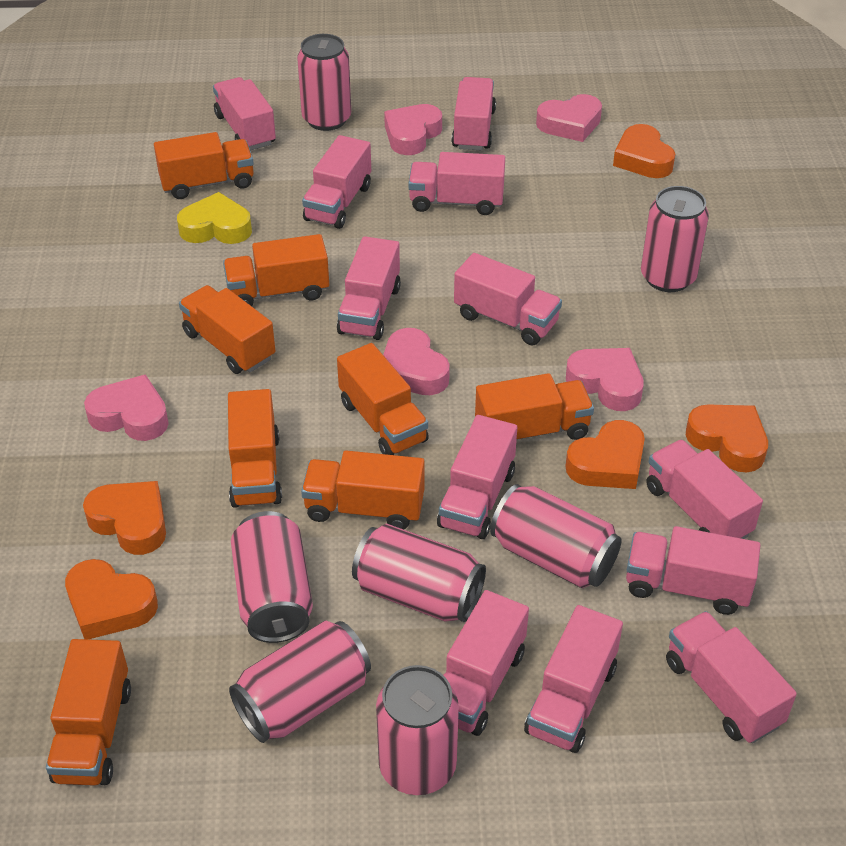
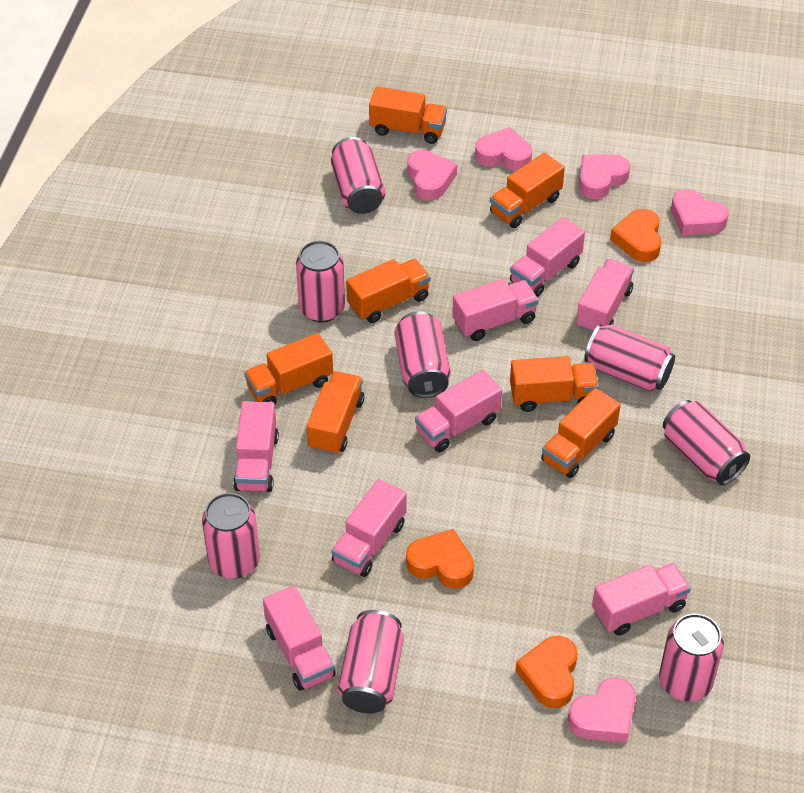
orange heart: [65,559,158,639] [83,481,166,555] [566,420,645,489] [613,124,675,178] [686,404,768,473] = 5 -> [406,529,474,589] [515,636,578,708] [610,209,662,262] = 3
orange truck: [46,639,131,786] [154,132,254,199] [179,285,275,374] [223,234,329,306] [228,389,282,508] [301,451,425,529] [337,343,429,455] [475,373,594,440] = 8 -> [244,333,333,404] [307,371,364,455] [346,259,430,323] [369,86,447,144] [490,153,565,228] [510,356,599,412] [541,388,621,478] = 7
pink can: [229,621,371,743] [231,511,313,643] [297,34,351,131] [352,524,486,622] [376,665,459,795] [490,484,621,588] [641,186,709,292] = 7 -> [202,493,260,579] [296,240,345,323] [331,137,385,214] [338,610,404,713] [395,311,451,398] [584,324,675,392] [659,613,724,701] [663,400,750,485] = 8
pink truck: [213,77,276,151] [302,135,371,229] [337,236,401,340] [408,152,505,215] [437,415,517,539] [444,590,529,736] [451,77,496,150] [454,253,562,345] [524,605,623,753] [626,526,761,615] [646,440,763,539] [666,611,797,744] = 12 -> [233,401,279,492] [263,586,336,691] [331,479,407,577] [415,370,502,452] [452,279,539,341] [510,217,585,297] [576,259,634,333] [592,563,691,636] = 8
yellow heart: [177,192,252,244] = 1 -> none = 0

